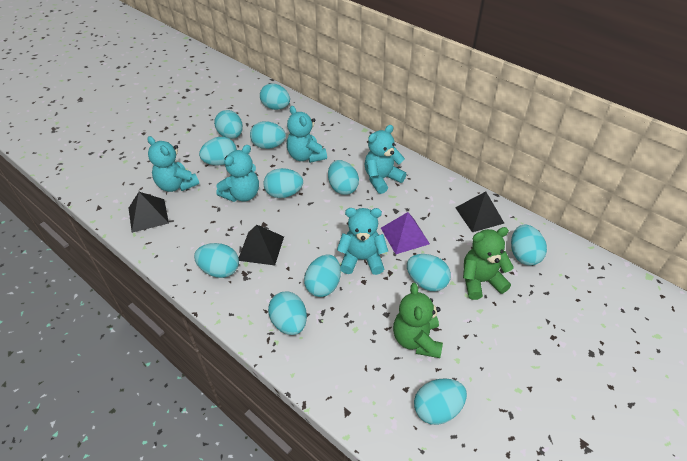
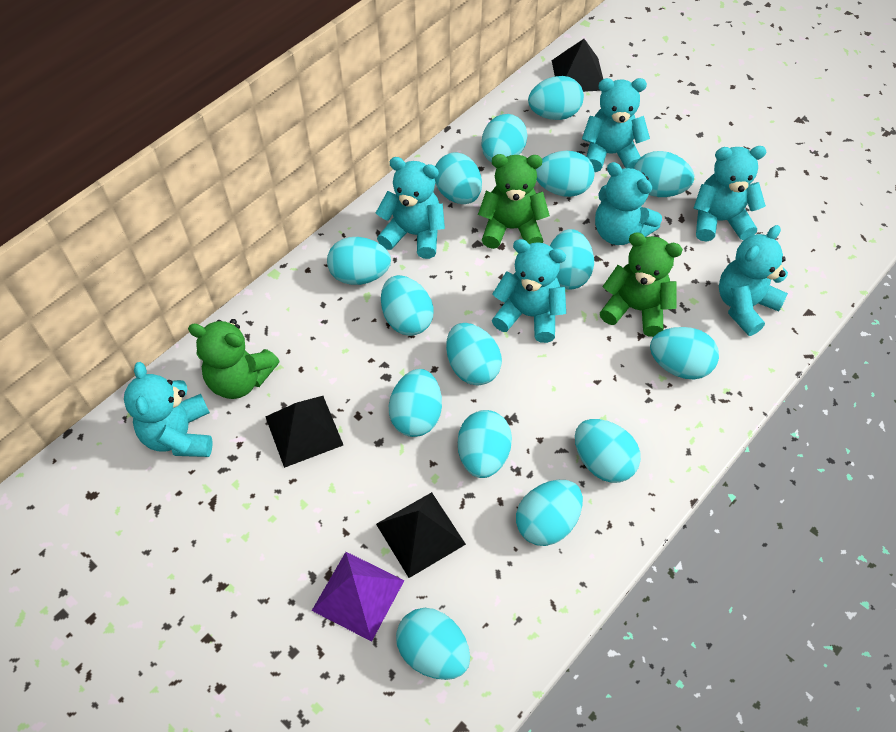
green teddy bear: [393,283,443,358] [463,227,514,300] = 2 -> [188,319,279,399] [478,154,550,249] [600,232,683,337] = 3
turquoise egg: [194,243,239,278] [199,137,237,166] [214,110,243,139] [250,121,286,149] [260,83,290,110] [264,168,303,198] [268,291,307,335] [304,254,341,297] [328,160,359,195] [407,254,451,291] [414,378,467,425] [511,225,547,266] = 12 -> [327,237,391,285] [381,275,434,336] [389,369,442,437] [396,608,470,680] [435,152,482,204] [446,323,502,385] [458,410,512,478] [481,114,528,162] [516,480,583,546] [528,76,584,120] [536,151,595,197] [550,229,594,289] [575,419,641,483] [634,151,694,197] [650,327,719,379] = 15
turquoise teddy bear: [147,136,199,192] [216,145,259,202] [287,106,327,163] [337,208,388,275] [365,125,407,194] = 5 -> [124,362,212,457] [376,157,445,259] [492,239,566,343] [582,78,650,172] [595,162,662,245] [694,146,766,242] [719,225,788,336] = 7

